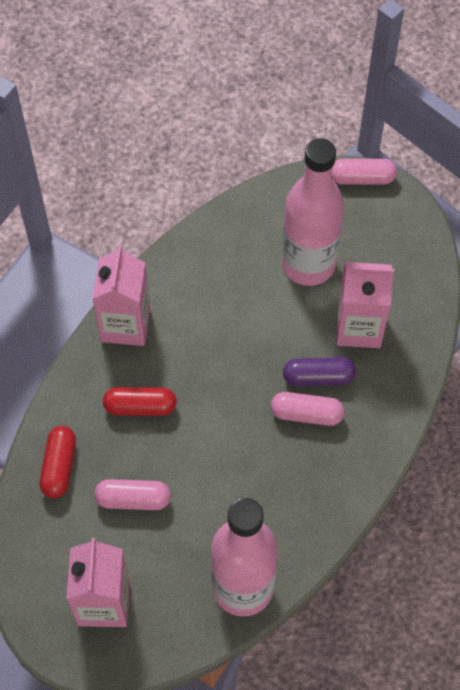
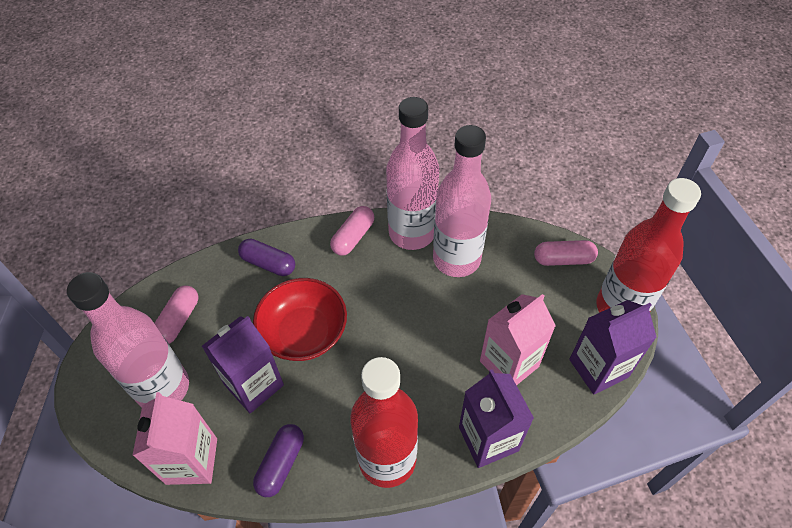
pink bottle: [211,498,278,617] [282,138,344,286] = 2 -> [67,272,189,407] [386,97,439,250] [433,125,491,277] = 3
pink carton: [66,538,130,627] [92,245,150,346] [336,262,394,348] = 3 -> [132,392,217,485] [480,294,556,385] = 2
purple capsule: [283,357,356,386] = 1 -> [238,239,295,276] [253,424,304,497] = 2
purple carton: none = 0 -> [202,316,284,414] [459,369,534,468] [569,300,657,395] = 3
red bottle: none = 0 -> [350,357,418,488] [596,178,701,313] = 2
red bowl: none = 0 -> [253,278,347,361] = 1
red capsule: [40,426,76,498] [103,387,177,416] = 2 -> none = 0

